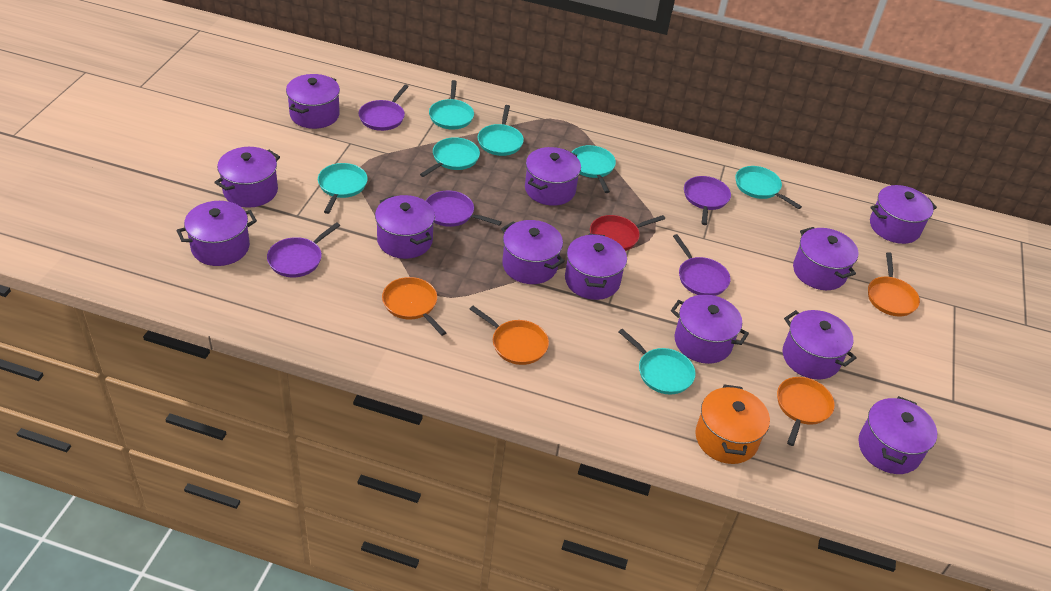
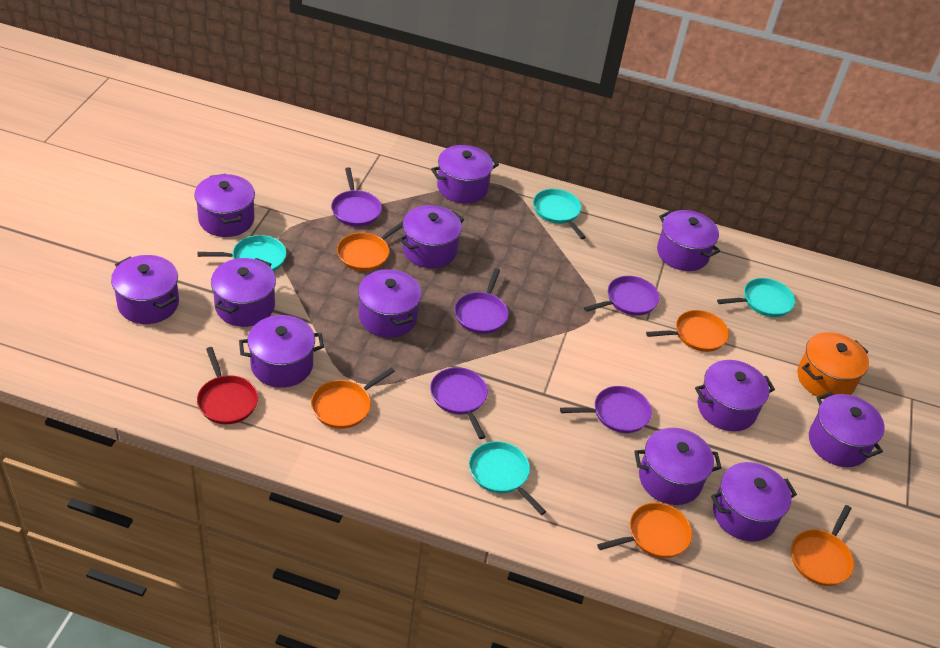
orange pan: [382,277,446,336] [470,306,549,365] [777,377,835,446] [868,252,920,316] = 4 -> [311,367,395,429] [337,221,403,271] [597,503,692,558] [646,310,729,352] [791,505,854,586] = 5
turquoise pan: [318,163,368,214] [420,137,480,177] [429,80,474,130] [478,105,524,156] [572,145,616,193] [619,329,696,395] [735,166,802,209] = 7 -> [198,235,286,272] [469,441,546,515] [533,189,586,239] [717,278,795,317] = 4

